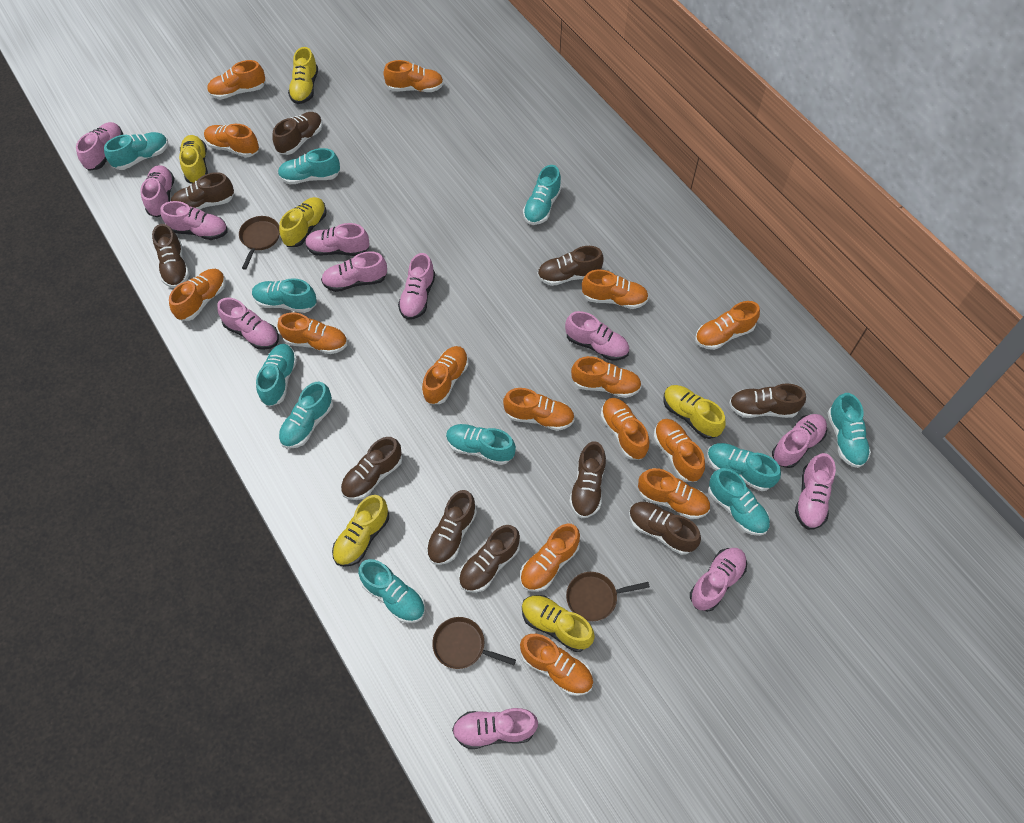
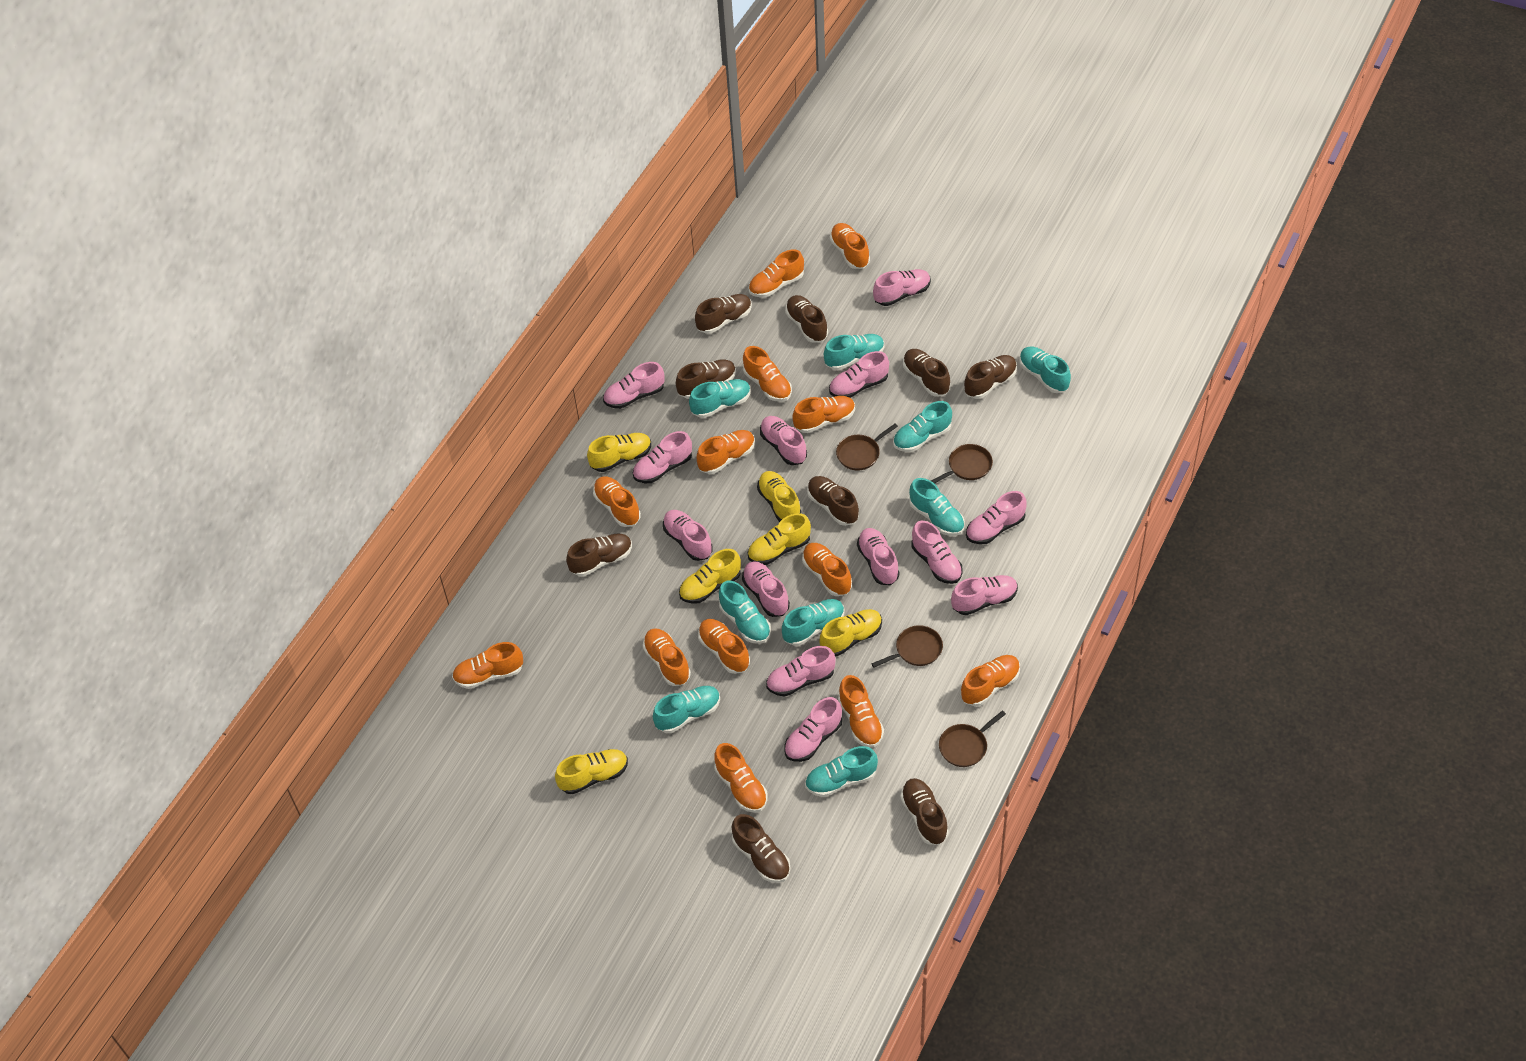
brown pan: [239,216,280,270] [432,617,516,669] [566,572,650,621] = 3 -> [836,424,898,471] [871,625,943,668] [931,444,993,484] [939,710,1006,767] = 4
brown shoe: [152,224,190,288] [171,172,234,209] [272,112,323,155] [341,437,402,500] [426,490,477,565] [459,525,520,593] [537,246,604,286] [569,441,606,518] [629,502,701,555] [729,383,806,418] = 10 -> [566,534,632,576] [676,359,736,399] [695,294,752,334] [732,814,790,883] [785,295,828,343] [807,476,859,526] [900,778,948,845] [903,349,950,396] [964,355,1017,399] = 9
orange shoe: [169,269,226,321] [204,124,259,158] [207,60,265,99] [278,312,347,354] [383,60,444,92] [422,346,469,404] [503,388,575,431] [520,524,580,592] [520,634,593,696] [571,356,642,398] [582,270,649,309] [600,398,649,460] [638,468,710,519] [653,419,705,482] [695,301,760,350] = 15 -> [452,642,523,689] [593,476,641,527] [643,628,691,686] [697,430,755,474] [698,619,750,674] [714,743,767,813] [743,346,792,402] [749,249,804,297] [792,396,855,433] [802,543,852,596] [830,223,870,269] [838,675,884,748] [961,655,1020,706] = 13
pink shoe: [76,122,123,171] [140,165,174,218] [161,201,228,240] [217,298,279,350] [305,223,370,256] [321,251,387,292] [398,253,435,320] [452,708,538,749] [565,311,629,361] [690,548,747,612] [772,414,827,468] [795,453,836,530] = 12 -> [603,362,665,409] [633,431,692,483] [663,510,713,561] [742,561,790,617] [760,416,807,465] [766,646,836,696] [784,697,842,762] [829,351,889,398] [857,528,899,585] [873,269,931,306] [912,521,963,584] [951,575,1018,615] [966,491,1026,544] = 13
turquoise shoe: [104,132,168,170] [252,278,317,313] [256,344,297,407] [278,148,340,184] [279,382,333,449] [358,559,425,623] [446,424,516,465] [523,165,562,225] [707,443,781,491] [708,468,770,536] [827,393,871,468] = 11 -> [653,686,720,733] [689,379,751,418] [719,581,771,644] [782,599,845,646] [805,746,878,797] [824,334,884,370] [893,401,952,452] [909,478,965,536] [1019,347,1071,393] = 9

